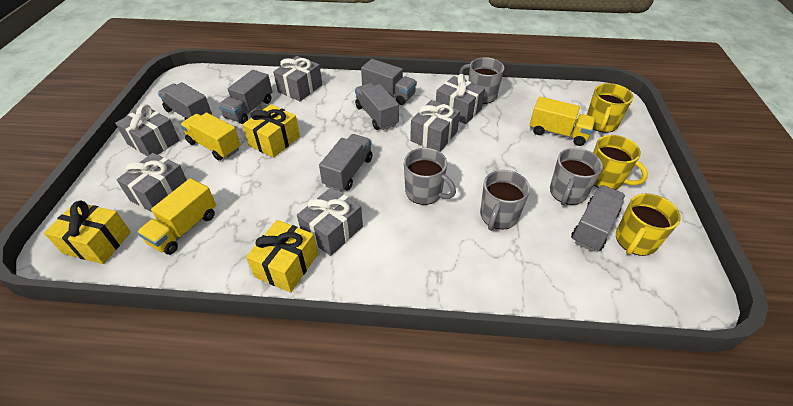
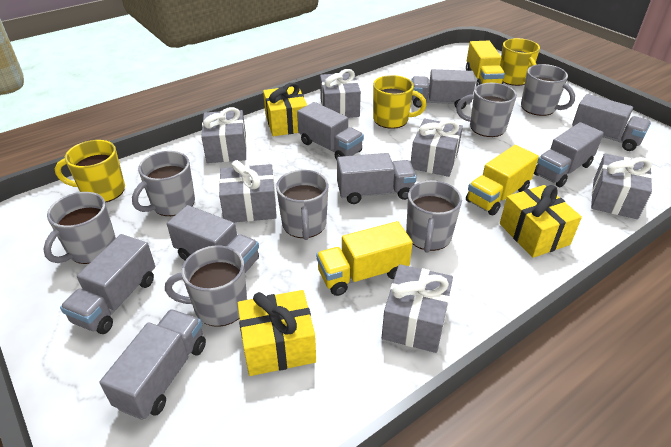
grey mug: [404,148,456,205] [459,57,504,104] [480,170,530,231] [550,148,603,205] = 4 -> [43,192,116,264] [132,151,195,216] [165,245,247,327] [276,170,328,240] [406,180,462,253] [456,83,517,137] [521,64,575,116] = 7
grey truck: [158,82,212,120] [218,70,272,124] [319,134,372,192] [355,83,399,130] [361,59,417,105] [571,185,625,251] = 6 -> [60,234,155,334] [99,309,206,420] [167,205,259,273] [297,102,364,160] [337,153,417,204] [411,69,476,109] [534,122,604,187] [572,94,651,151] = 8

